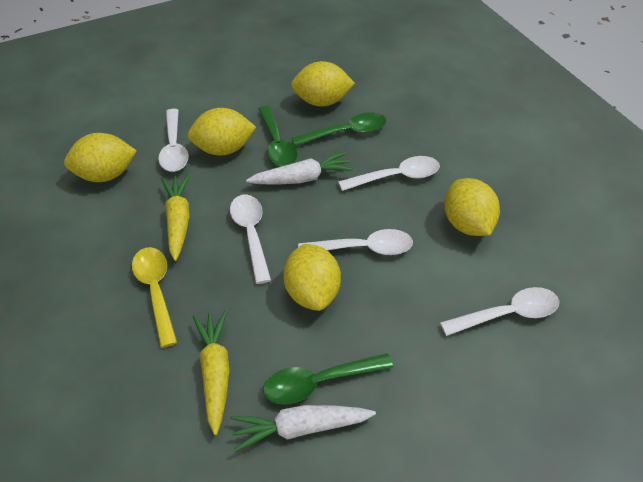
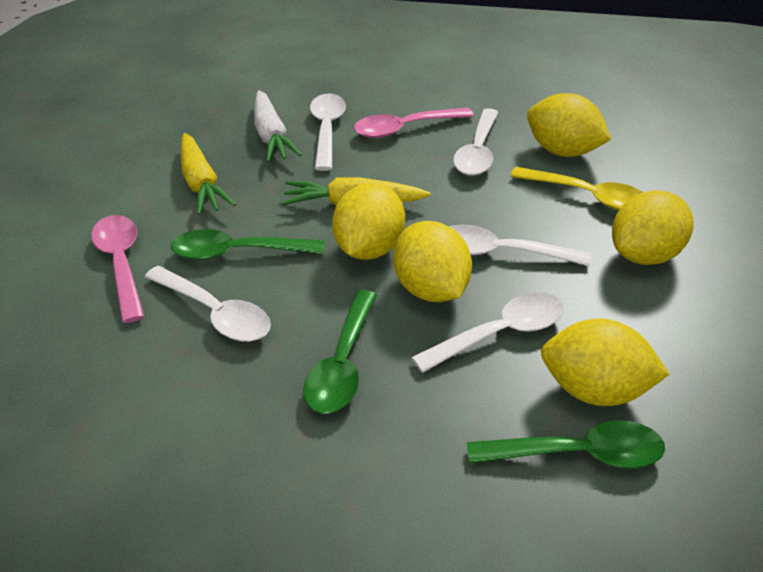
pink spoon: none = 0 -> [91,215,145,323] [354,108,474,138] = 2
white carrot: [230,405,376,452] [246,152,354,185] = 2 -> [254,90,302,162] = 1

